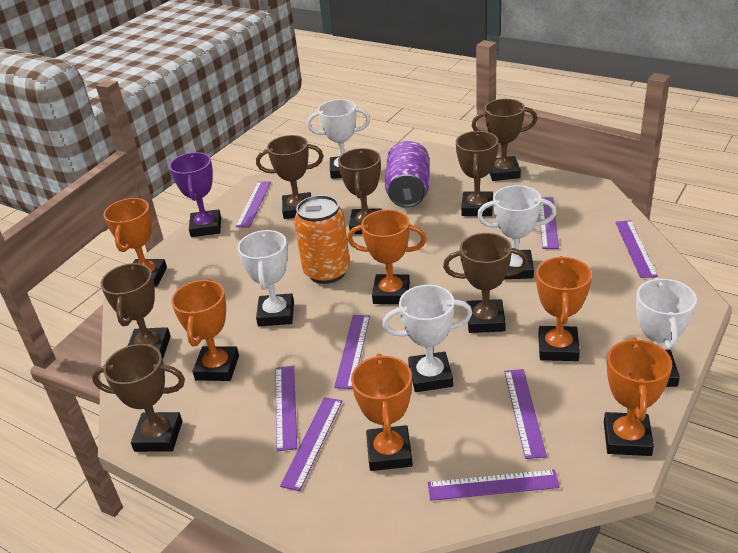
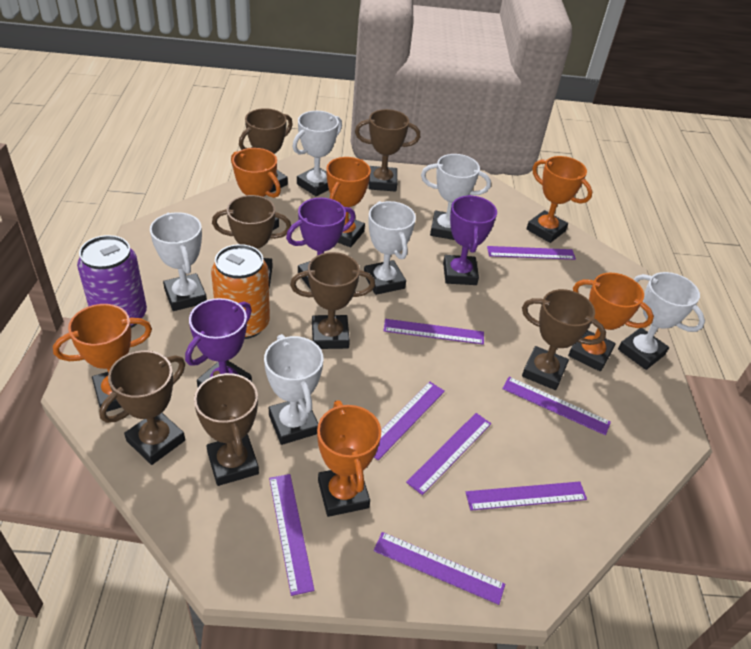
purple trophy: [169,152,221,237] = 1 -> [185,298,252,387] [286,197,355,290] [443,195,497,285] = 3
white trophy: [238,230,294,327] [307,99,370,179] [382,285,472,392] [477,185,556,279] [636,277,697,387] = 5 -> [150,212,207,311] [264,334,323,445] [292,111,342,196] [364,201,416,295] [421,154,491,240] [618,272,705,370] = 6

